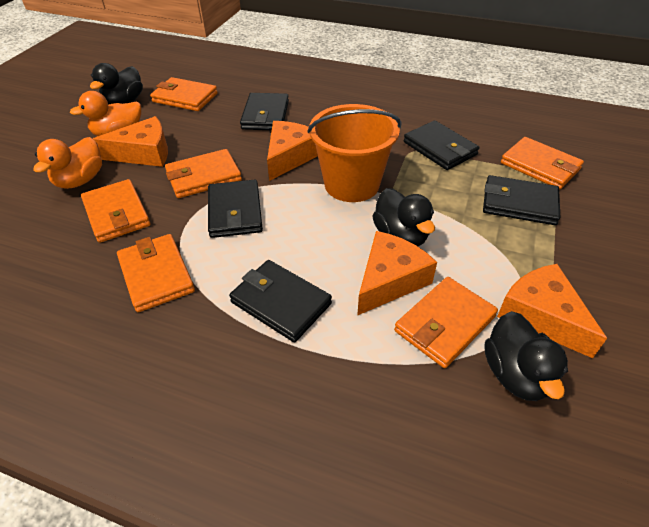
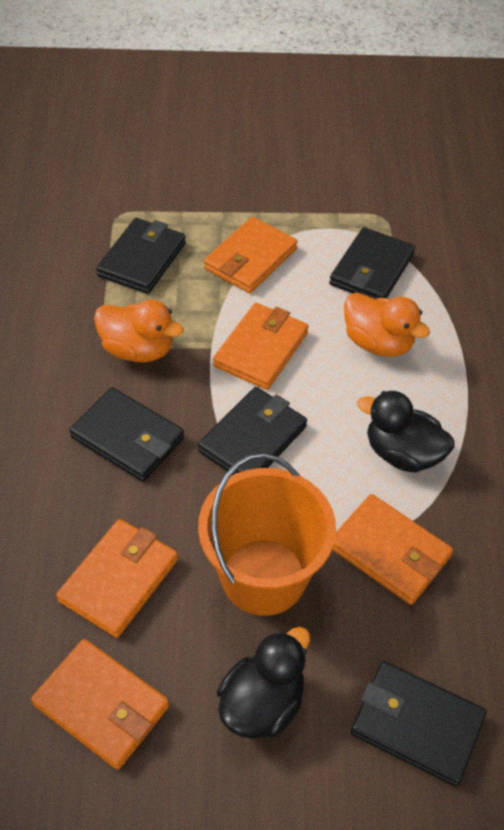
black duck: [90,63,143,105] [372,188,435,246] [484,311,568,401] = 3 -> [217,627,310,739] [357,391,455,473] = 2
orange cheese: [93,116,168,167] [267,121,318,181] [357,231,437,316] [497,264,607,358] = 4 -> none = 0
orange wallet: [81,179,150,243] [117,234,195,312] [150,77,218,111] [165,149,242,198] [394,277,498,368] [501,137,584,189] = 6 -> [31,639,169,770] [56,519,178,638] [204,217,298,293] [213,303,309,390] [332,494,453,605] = 5

